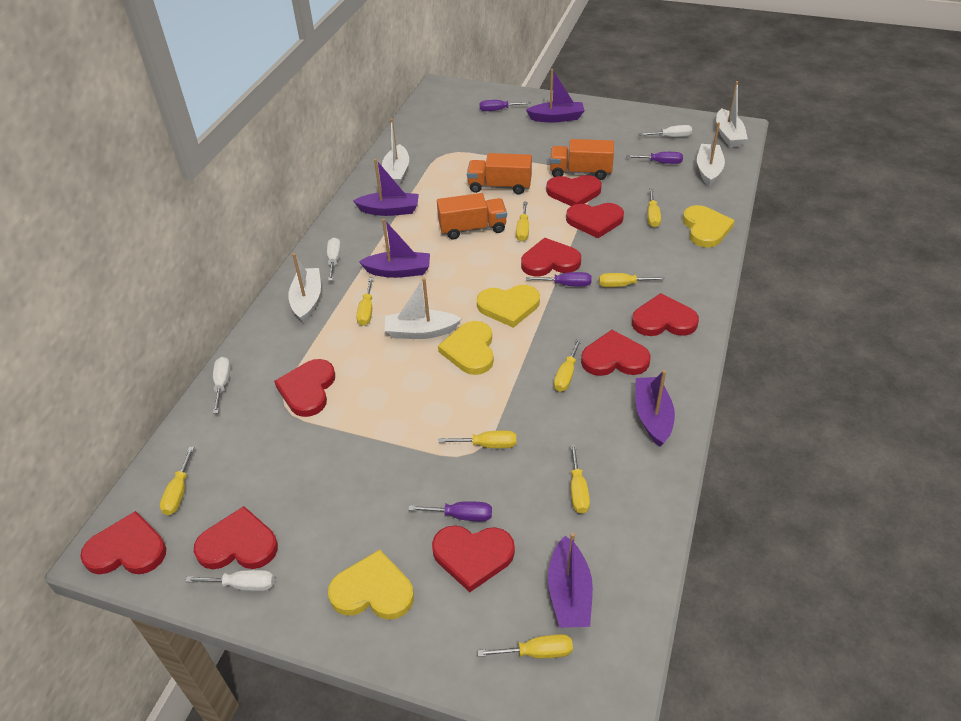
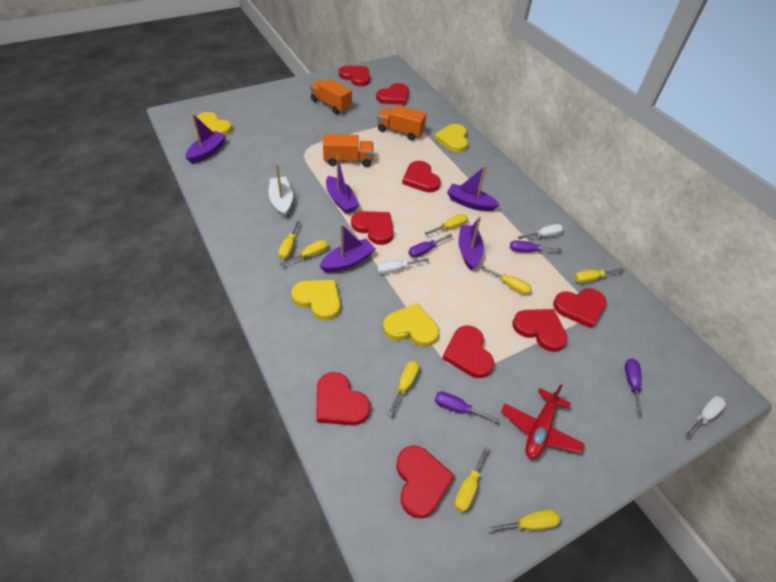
red plane: none = 0 -> [501,384,585,459] = 1
white boat: [288,253,321,323] [382,118,409,186] [385,278,461,339] [697,122,725,186] [716,81,748,147] = 5 -> [268,164,293,218] = 1
white screwdriver: [185,570,274,591] [213,357,230,414] [327,238,341,281] [638,125,692,137] = 4 -> [377,258,429,274] [518,224,563,239] [685,396,726,438] = 3
yellow screwdriver: [160,447,194,515] [356,278,373,326] [439,430,516,448] [477,634,573,658] [516,202,529,241] [554,338,582,392] [570,444,590,514] [599,273,665,287] [647,188,661,227] = 9 -> [278,221,301,259] [279,240,328,266] [387,361,419,416] [425,214,468,235] [454,446,489,512] [481,266,532,295] [486,510,560,533] [574,268,624,283] = 8

